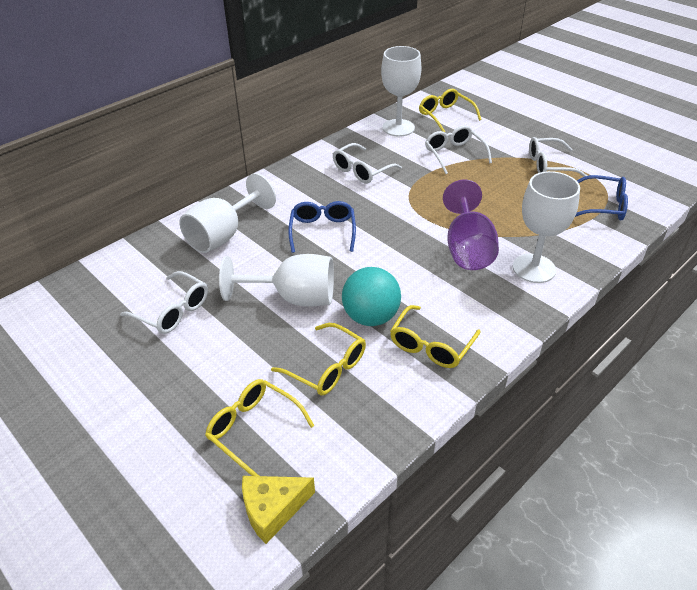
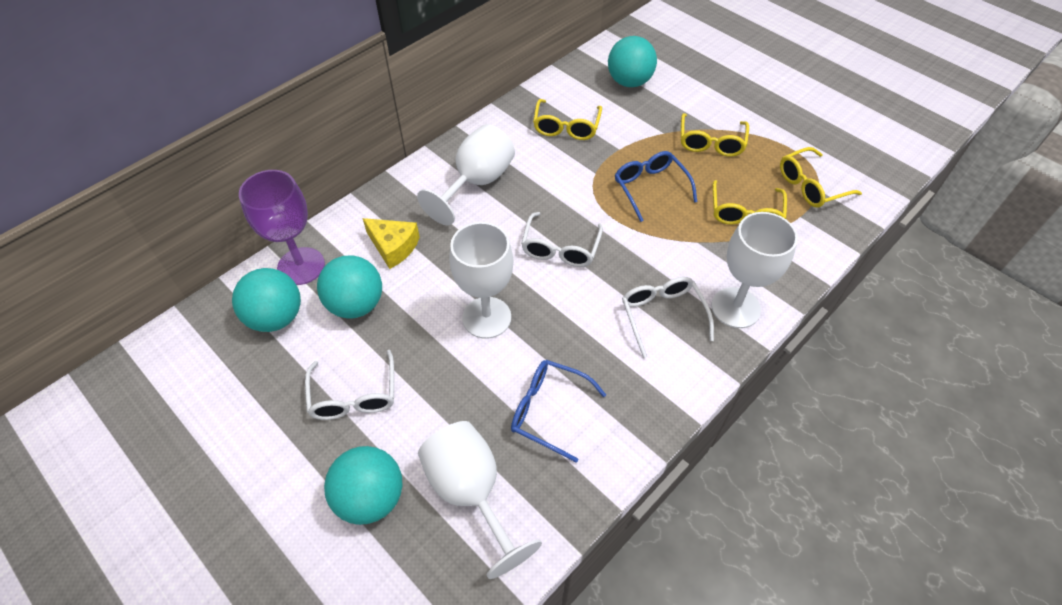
turquoise ball: [342,267,401,326] = 1 -> [232,268,301,332] [317,255,382,318] [324,446,402,525] [608,36,657,87] = 4
white glasses: [120,271,208,334] [333,143,402,183] [425,126,492,174] [529,137,587,177] = 4 -> [305,350,394,420] [521,212,603,267] [622,277,714,358] = 3

